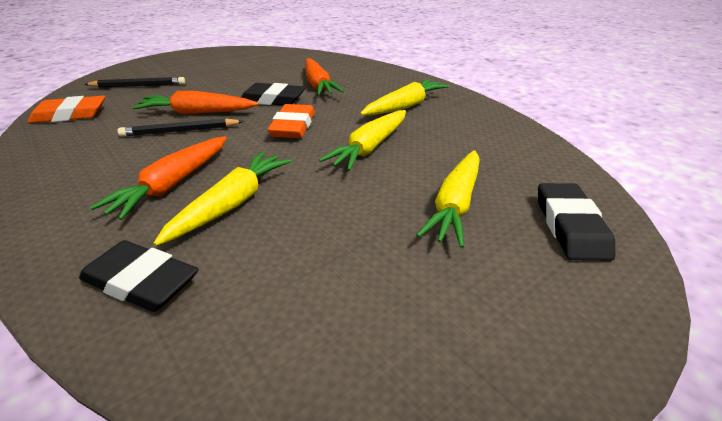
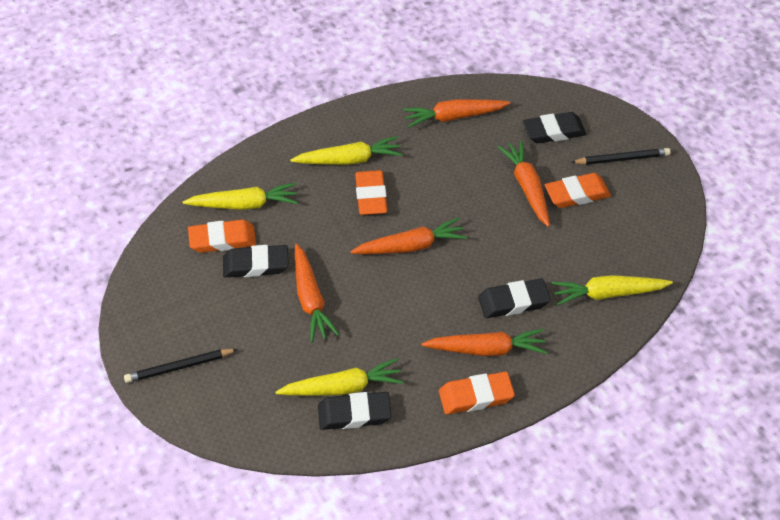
black eraser: [79,240,199,312] [241,83,305,106] [538,183,615,261] = 3 -> [223,245,289,278] [318,392,392,430] [478,279,551,318] [523,112,586,143] = 4
orange carrot: [90,136,227,220] [132,91,259,114] [305,58,344,96] = 3 -> [295,244,339,342] [350,217,467,254] [403,99,510,128] [421,329,547,356] [498,140,550,227] = 5
orange eraser: [28,96,105,123] [267,104,315,138] = 2 -> [188,219,256,253] [355,170,388,215] [439,372,515,414] [545,173,611,208] = 4

